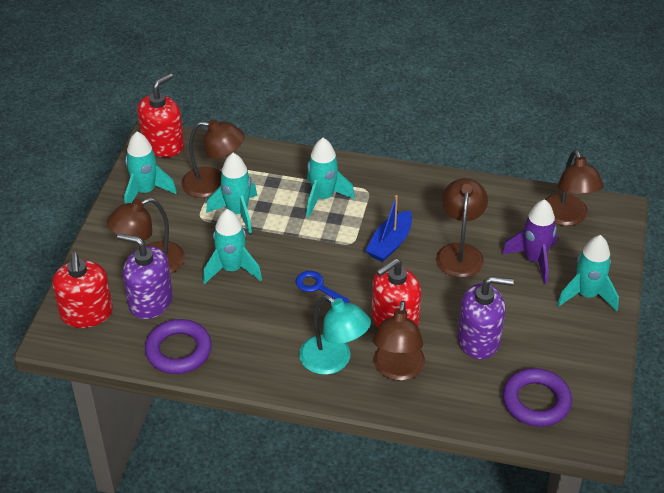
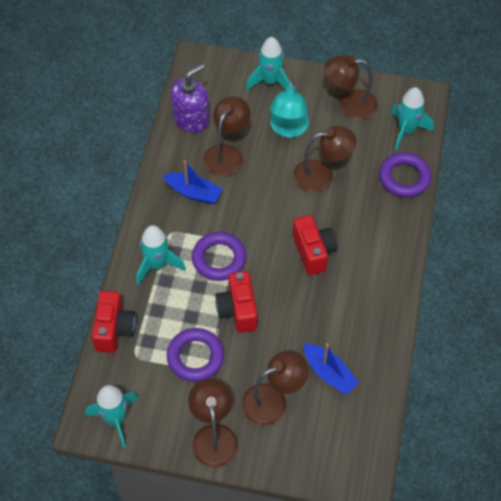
blue boat: [365,195,412,262] = 1 -> [163,160,223,204] [303,343,359,395] = 2
blue key: [296,271,350,303] = 1 -> none = 0
purple ring: [145,319,212,374] [502,368,572,427] = 2 -> [167,328,224,382] [192,232,246,281] [379,152,432,198] = 3
purple rocket: [502,199,557,284] = 1 -> none = 0
purple soap dispenser: [117,233,173,319] [458,276,514,359] = 2 -> [170,63,210,133] = 1
red camera: none = 0 -> [92,291,136,353] [215,271,258,333] [293,215,338,275] = 3
red soap dispenser: [52,252,113,328] [137,73,184,157] [372,258,421,327] = 3 -> none = 0
turquoise rocket: [124,132,177,204] [203,209,262,284] [206,153,257,234] [306,138,355,218] [557,235,619,312] = 5 -> [85,385,138,448] [137,225,186,285] [246,37,290,90] [391,87,434,150] = 4

